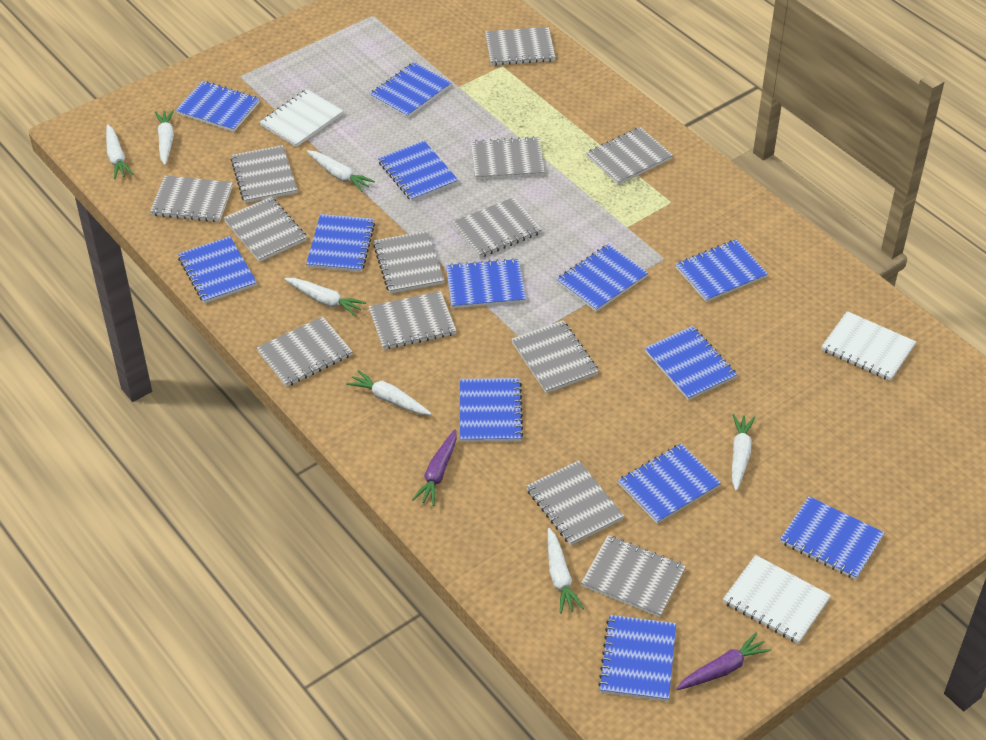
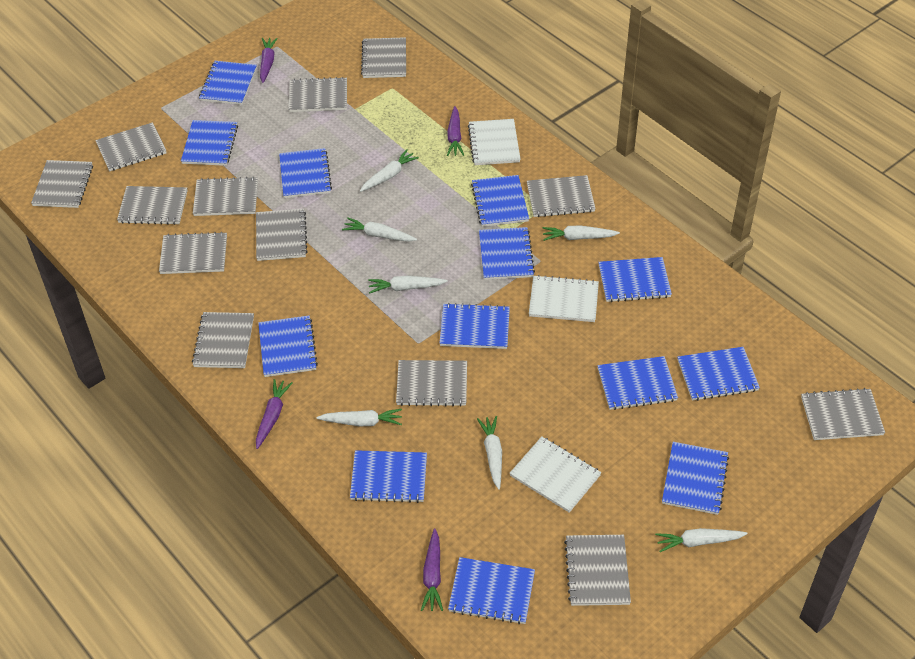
purple carrot: [412,430,457,506] [676,632,771,690] = 2 -> [256,379,292,449] [260,38,278,83] [421,528,443,611] [447,106,464,156] = 4

